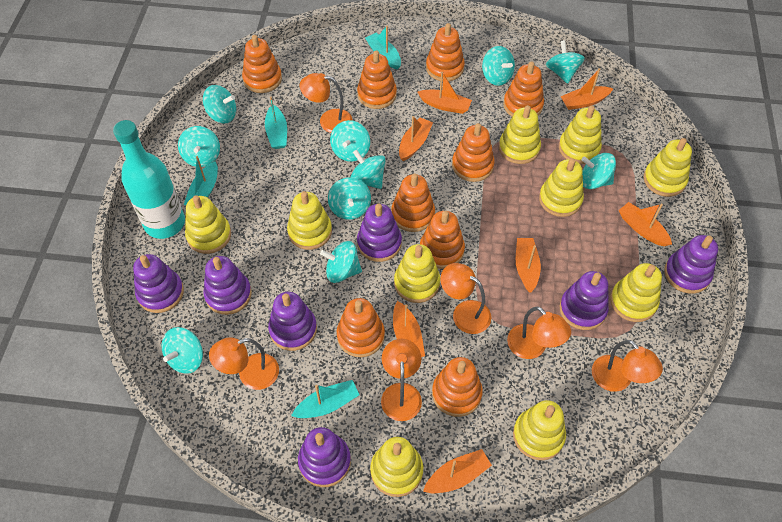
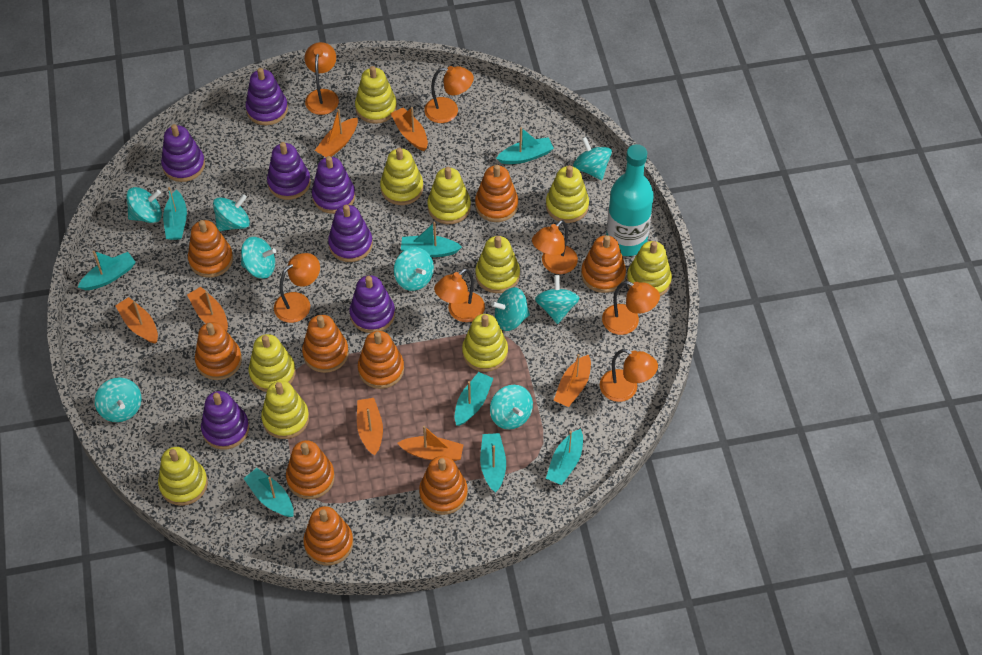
orange lamp: [209,337,279,390] [300,73,353,133] [381,339,422,421] [440,263,491,334] [507,307,571,359] [592,340,663,392] = 6 -> [274,253,320,323] [305,42,339,115] [424,66,474,123] [434,269,485,322] [532,220,578,274] [600,349,658,402] [602,281,660,335] = 7
turquoise boat: [184,156,218,205] [265,97,287,149] [291,380,359,418] [365,26,401,70] = 4 -> [78,251,136,290] [163,187,187,240] [243,468,294,517] [401,222,462,257] [455,372,494,426] [480,433,506,493] [496,127,554,164] [546,429,583,485] = 8
turquoise spinning top: [162,327,203,374] [178,126,220,167] [203,85,236,123] [320,241,362,283] [328,177,371,220] [330,120,370,162] [351,150,386,189] [482,46,515,86] [546,40,585,84] [582,153,616,189] = 10 -> [95,377,142,422] [126,187,162,223] [213,194,250,231] [241,237,276,279] [394,247,434,291] [490,385,533,429] [491,287,530,331] [535,275,579,324] [573,137,612,180] = 9

